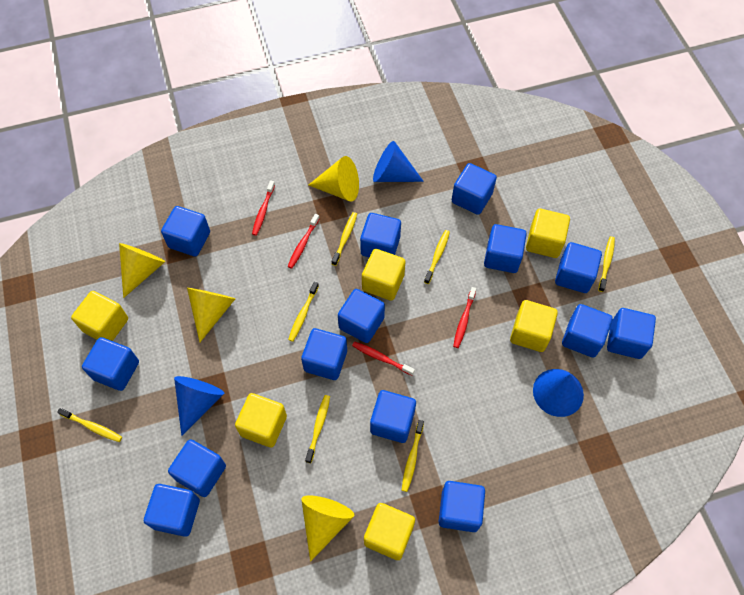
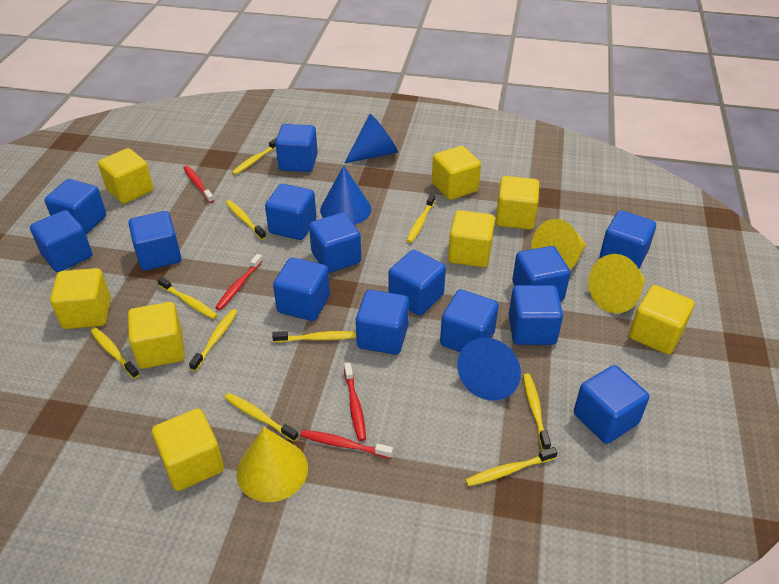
yellow cone: [119,243,165,298] [187,288,235,342] [301,495,354,562] [309,156,359,202] = 4 -> [237,427,308,502] [531,219,586,270] [589,254,645,313] = 3
yellow cube: [71,291,128,341] [235,393,287,447] [362,249,406,301] [364,503,415,560] [510,300,558,352] [526,209,570,258] = 6 -> [50,268,111,329] [98,148,154,204] [128,302,185,369] [152,408,224,491] [432,146,481,200] [448,210,495,267] [496,176,539,230] [629,285,694,355] = 8
yellow toothbrush: [57,408,122,442] [288,282,319,342] [305,395,330,463] [332,212,357,266] [402,420,424,492] [424,230,450,284] [598,236,615,292] = 7 -> [90,327,140,379] [157,276,218,319] [189,309,238,371] [225,393,299,442] [226,200,266,240] [232,138,277,175] [272,331,356,343] [406,194,435,243] [465,447,558,486] [523,374,551,450] = 10

